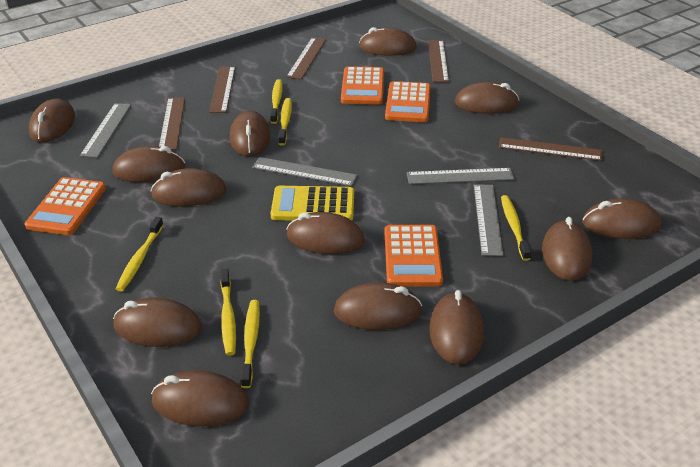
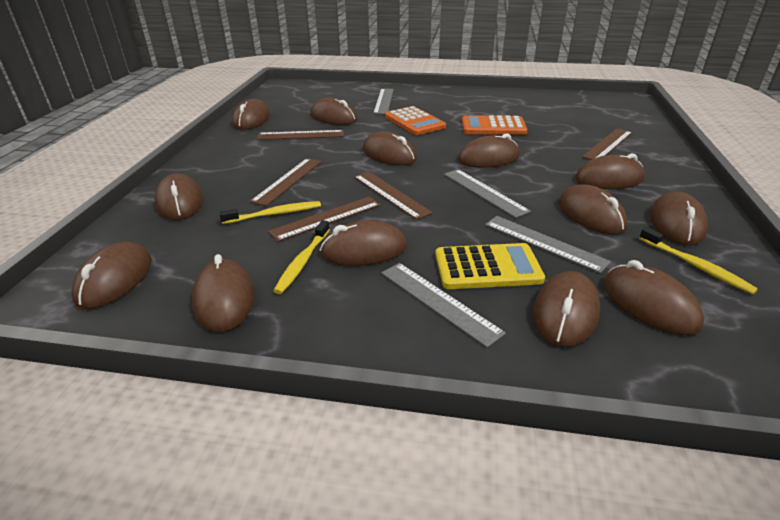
orange calculator: [25,177,106,235] [341,66,384,105] [385,81,431,122] [385,225,443,287] = 4 -> [385,106,446,135] [462,115,528,135] = 2
yellow toothbrush: [116,217,163,291] [220,269,236,356] [241,300,260,388] [270,79,283,124] [278,98,292,146] [501,195,531,261] = 6 -> [219,201,321,224] [273,220,330,294] [639,227,758,294] = 3

